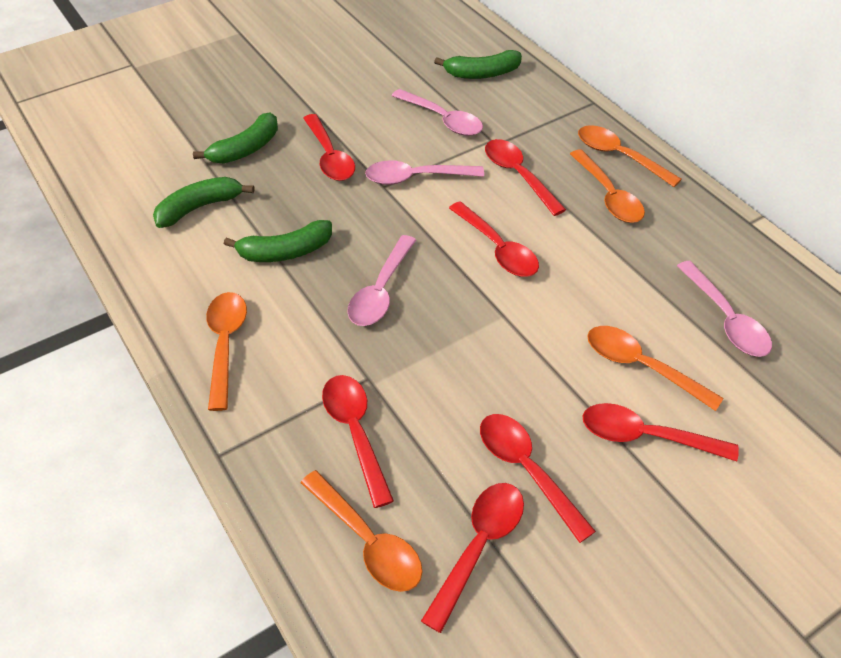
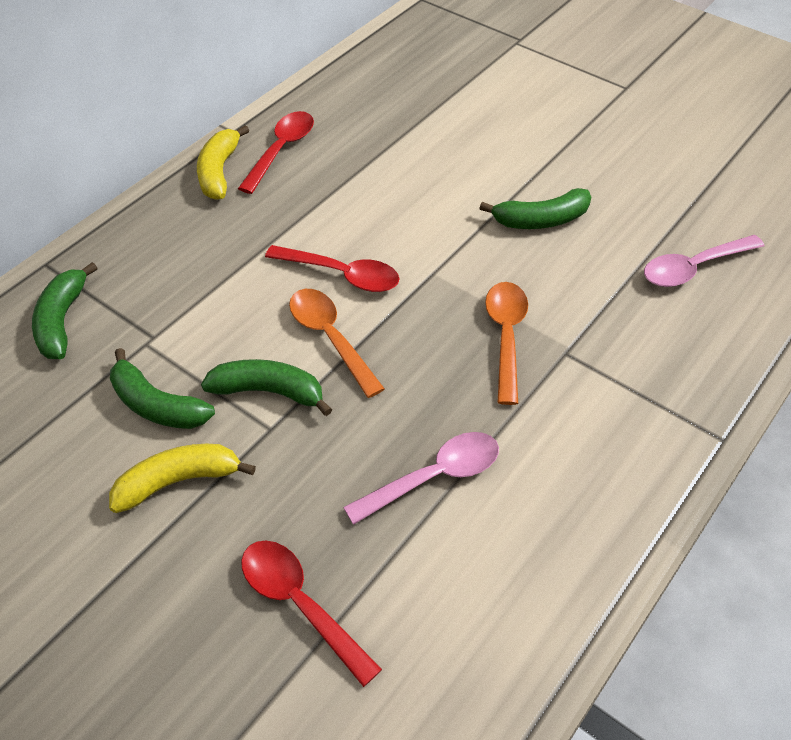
orange spoon: [206,292,247,411] [300,470,422,592] [570,149,645,223] [578,125,682,187] [587,326,724,411] = 5 -> [289,289,385,398] [485,282,528,405] = 2
pink spoon: [347,235,416,326] [365,161,484,185] [392,89,483,136] [677,261,772,357] = 4 -> [343,432,499,525] [644,235,764,287] = 2
red spoon: [303,114,355,181] [322,375,394,508] [421,483,524,633] [449,201,539,277] [480,414,596,543] [485,139,566,216] [583,403,739,461] = 7 -> [238,111,314,194] [241,540,382,687] [265,245,400,292] = 3
yellow banana: none = 0 -> [109,444,256,513] [197,125,249,200] = 2

